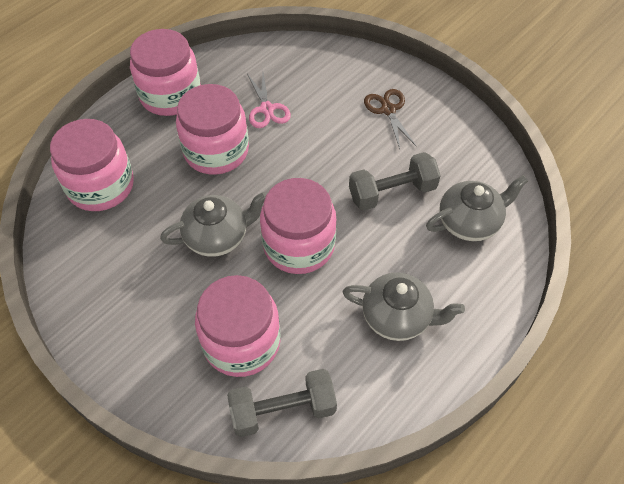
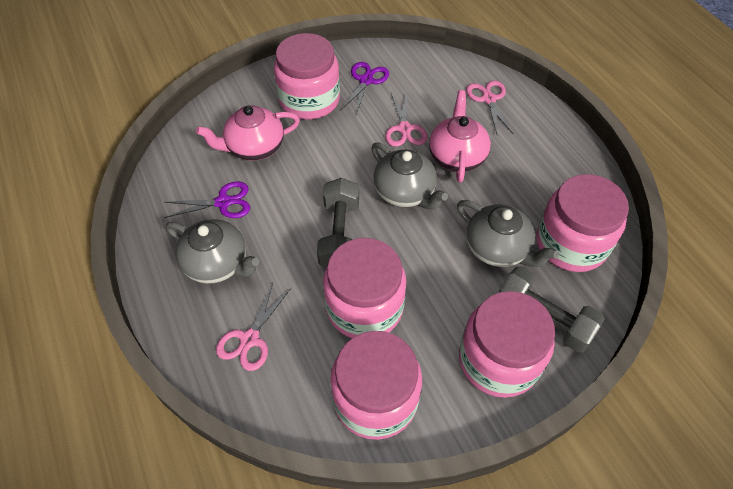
brown scissors: [364,89,416,149] = 1 -> none = 0
pink scissors: [247,73,291,128] = 1 -> [216,282,291,371] [385,91,427,147] [466,80,514,135] = 3
pink teapot: none = 0 -> [196,105,300,161] [429,90,491,183] = 2
purple scissors: none = 0 -> [164,181,250,218] [340,62,389,114] = 2

